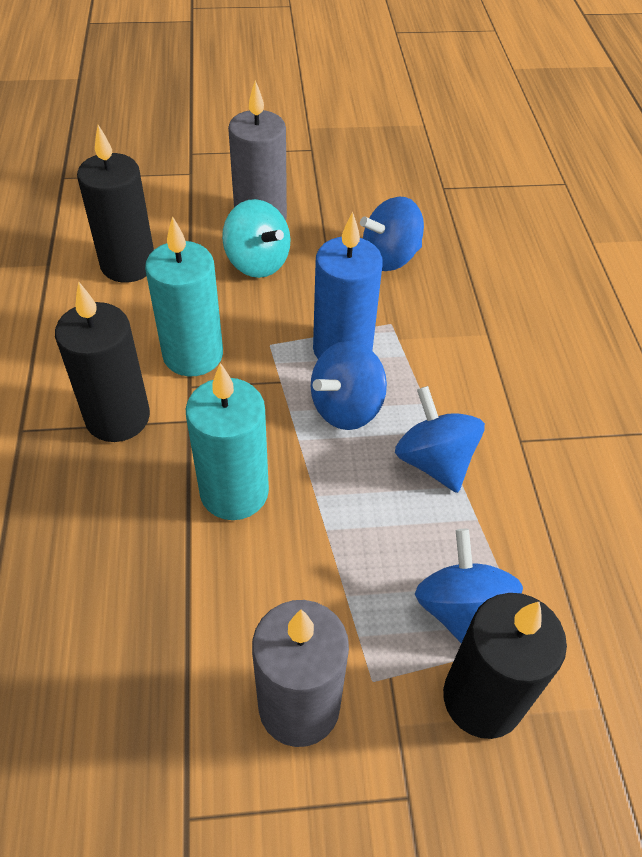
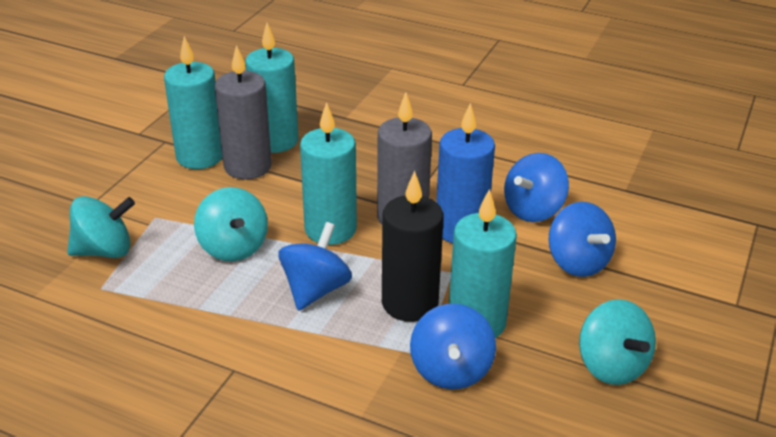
black candle: [55,281,150,442] [77,125,154,283] [443,593,567,739] = 3 -> [382,171,444,322] = 1
turquoise candle: [145,216,223,376] [186,363,269,520] = 2 -> [164,36,222,169] [245,23,299,153] [300,102,357,245] [449,189,517,338] = 4
turquoise spinning top: [222,199,291,278] = 1 -> [67,196,135,258] [194,187,268,261] [579,299,656,385] = 3

